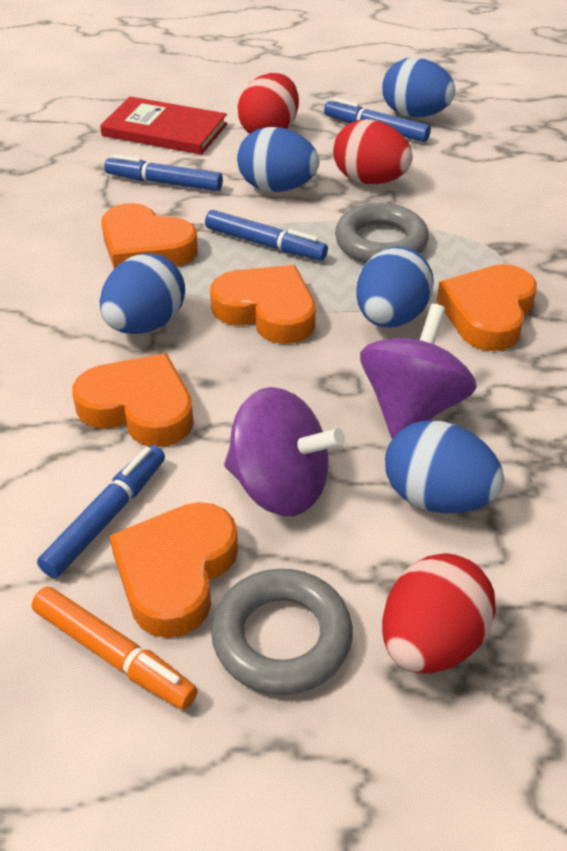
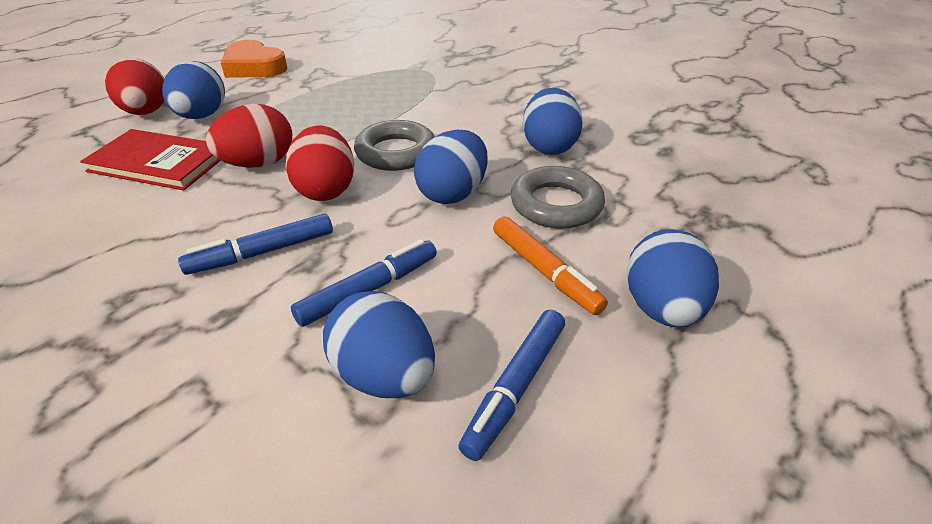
blue marker: [37,445,165,578] [104,154,223,191] [205,210,328,260] [324,98,431,142] = 4 -> [178,214,333,275] [291,239,437,327] [458,310,565,461] = 3
orange heart: [72,353,194,447] [101,203,198,269] [109,502,238,638] [210,265,316,344] [437,264,537,351] = 5 -> [221,40,287,78] = 1
purple spinning top: [224,387,345,516] [360,304,476,439] = 2 -> none = 0

